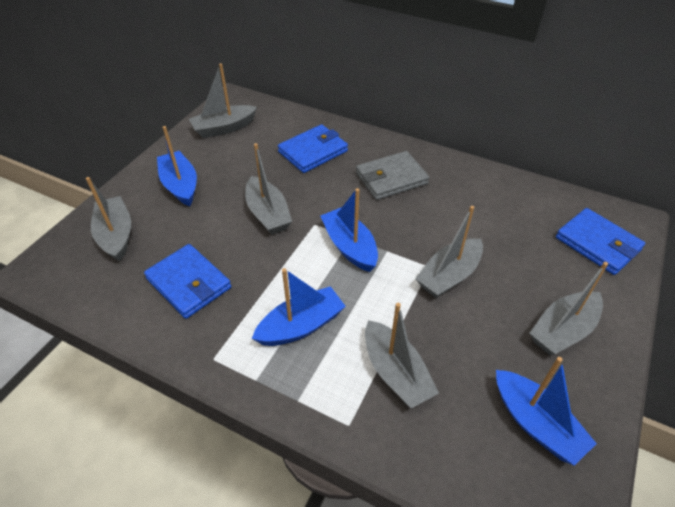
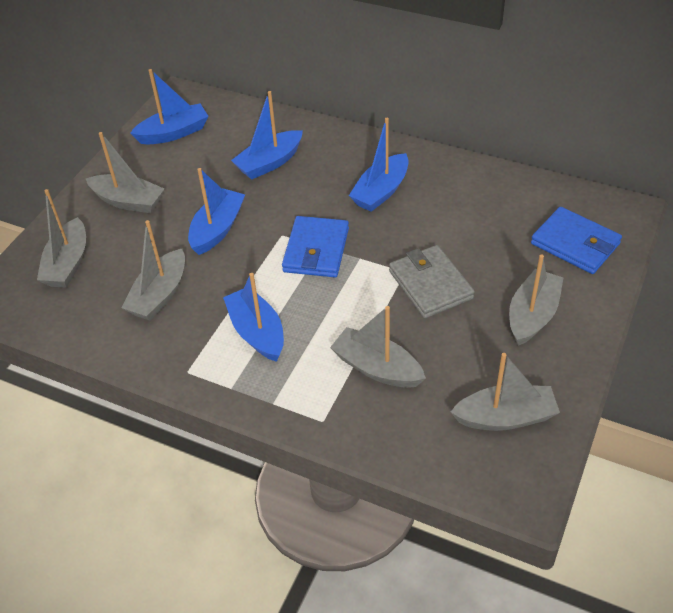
blue boat: [157,126,197,206] [252,268,346,346] [320,188,378,272] [496,357,597,466] = 4 -> [130,69,208,144] [188,168,245,255] [223,273,284,362] [231,91,303,180] [349,118,409,212] = 5
blue wallet: [144,244,231,319] [278,124,348,173] [556,208,645,275] = 3 -> [282,216,349,277] [531,207,622,274] = 2

